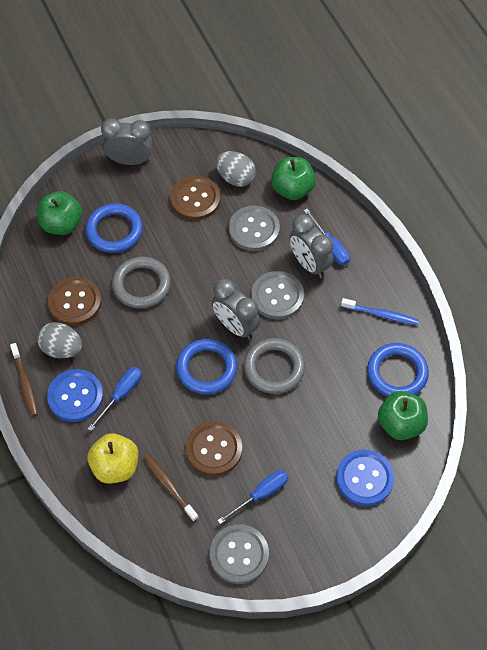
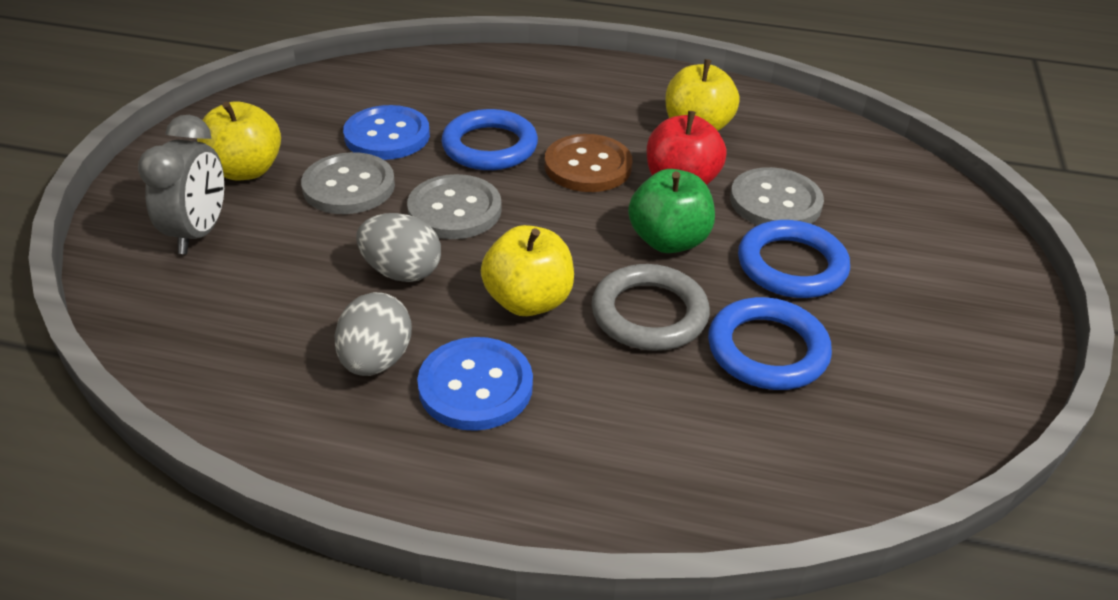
blue screwdriver: [88,367,142,431] [217,470,288,524] [304,209,350,265] = 3 -> none = 0
blue toothbrush: [341,298,419,325] = 1 -> none = 0
brown button: [48,277,101,326] [170,176,220,220] [186,421,242,476] = 3 -> [545,134,632,192] = 1
brown toothbrush: [10,343,38,416] [143,454,198,522] = 2 -> none = 0
green apple: [37,191,82,235] [271,157,316,200] [378,391,428,440] = 3 -> [628,169,715,253] = 1
grey clock: [101,118,152,165] [212,279,260,340] [289,215,333,278] = 3 -> [138,115,224,254] = 1
grey ring: [112,257,171,309] [244,338,305,394] = 2 -> [592,264,710,351] = 1
red apple: none = 0 -> [647,111,726,185] = 1
yellow apple: [88,433,138,484] = 1 -> [197,101,281,181] [481,225,574,316] [666,59,740,131] = 3

